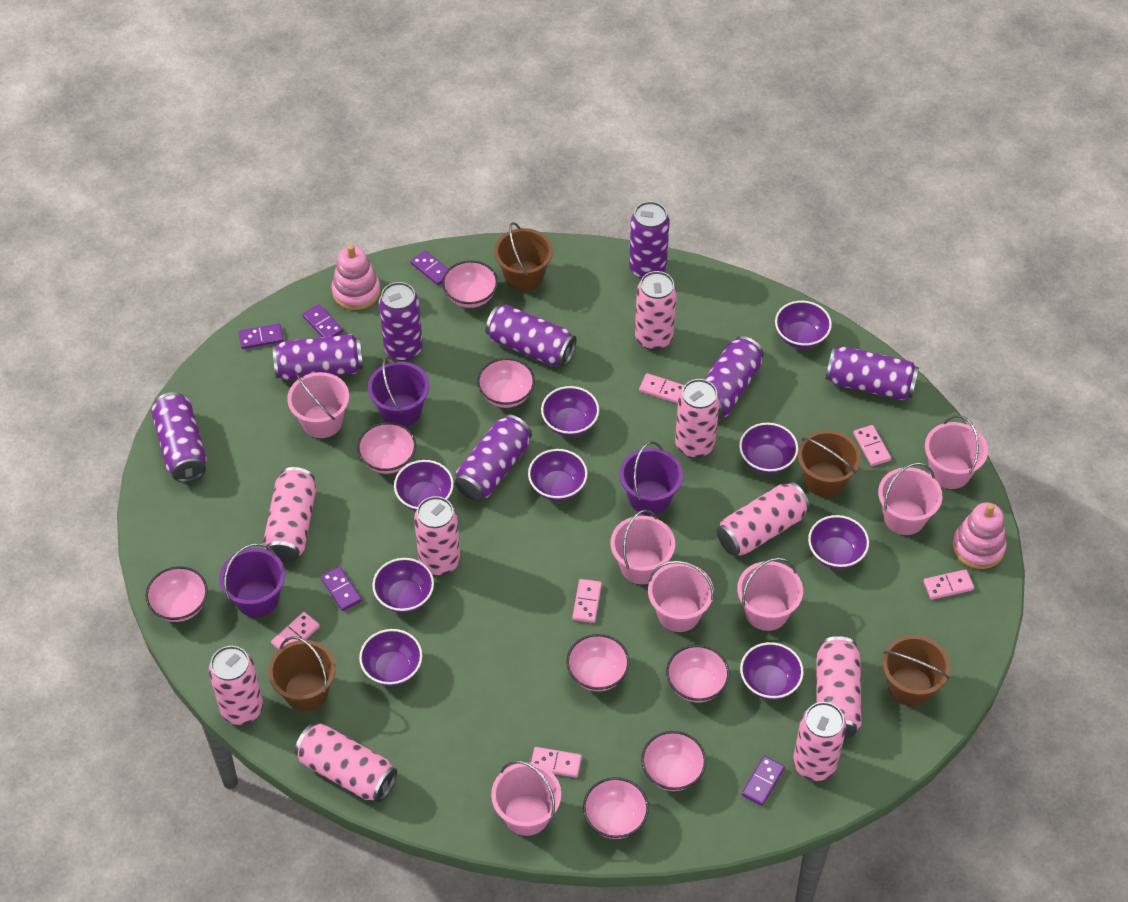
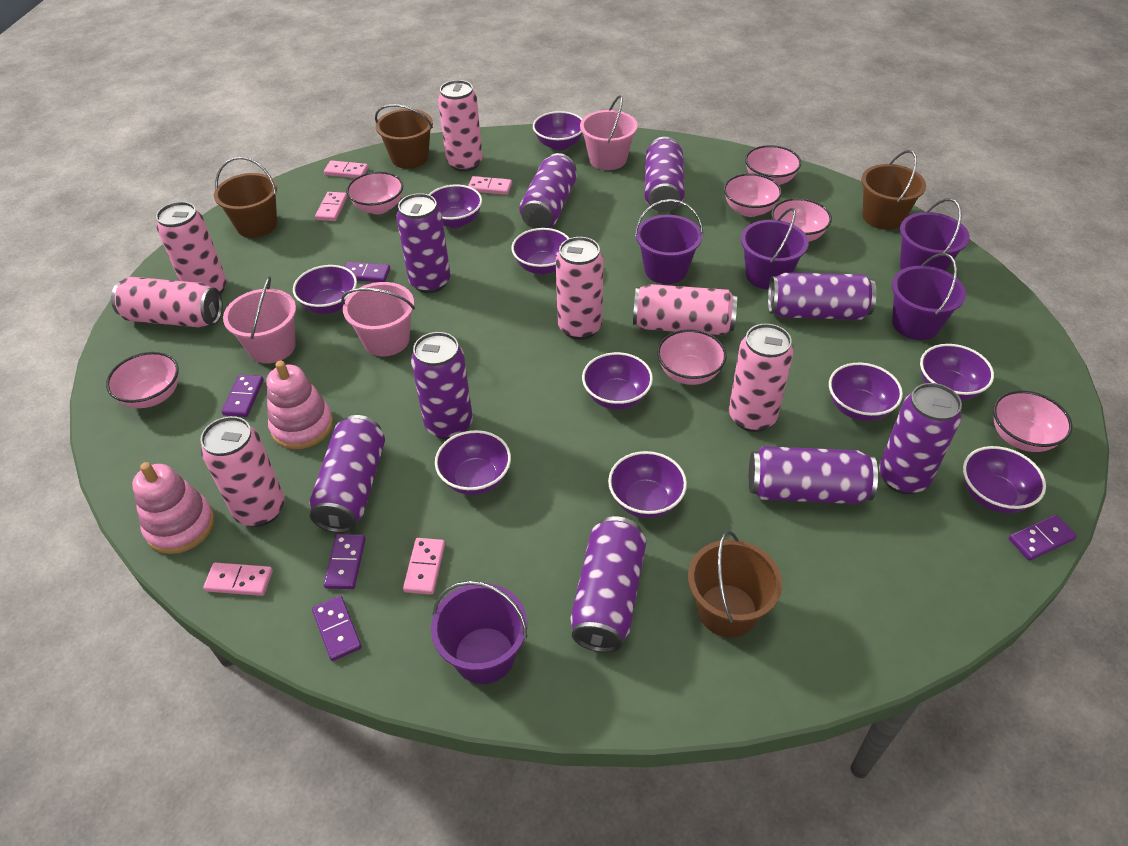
pink bowl: [145,566,208,622] [357,422,416,474] [442,260,498,308] [477,358,535,408] [567,634,630,691] [583,777,649,839] [641,731,706,791] [666,645,729,703] = 8 -> [106,352,179,408] [346,172,403,214] [657,329,727,385] [724,173,782,217] [745,145,801,185] [771,198,832,242] [993,391,1072,452] = 7
pink bucket: [287,372,349,438] [491,760,561,836] [610,509,675,584] [648,561,714,632] [737,558,803,631] [878,463,942,535] [925,415,988,489] = 7 -> [223,276,296,364] [341,282,415,356] [580,95,638,170] = 3
pink can: [209,646,263,725] [263,467,316,562] [295,723,397,802] [414,496,460,575] [635,271,677,350] [675,379,720,458] [717,482,810,556] [793,702,846,781] [816,636,861,739] = 9 -> [111,277,223,328] [156,202,227,294] [200,416,285,527] [438,80,483,172] [556,237,603,340] [633,284,737,335] [729,324,793,432] = 7
pink domino: [271,612,320,650] [531,747,582,778] [572,579,602,623] [639,373,685,404] [853,425,891,466] [923,569,974,600] = 6 -> [203,563,273,596] [315,192,347,221] [324,160,368,178] [403,538,445,595] [468,176,512,195] = 5
purple bowl: [359,629,422,686] [372,558,434,613] [394,460,454,511] [528,449,588,501] [541,386,599,437] [739,423,798,474] [740,642,804,700] [775,301,832,349] [808,515,869,569] = 9 -> [293,265,357,314] [429,185,482,228] [435,430,511,495] [512,228,569,275] [533,111,583,150] [582,352,653,410] [608,451,687,518] [829,363,903,421] [920,344,994,401] [963,446,1046,513] = 10
purple bucket: [219,543,285,617] [368,356,429,427] [620,441,683,515] = 3 -> [431,581,527,684] [635,199,703,284] [741,208,809,290] [892,253,966,340] [900,198,970,271] = 5
purple can: [151,392,207,482] [273,334,363,380] [379,282,423,361] [455,415,532,501] [485,304,577,367] [629,201,670,279] [704,336,764,420] [826,346,919,400] = 8 -> [310,415,385,533] [396,193,450,293] [411,332,473,440] [519,153,576,229] [570,516,646,653] [645,137,684,212] [749,446,878,504] [768,273,876,320] [879,383,962,494] = 9

